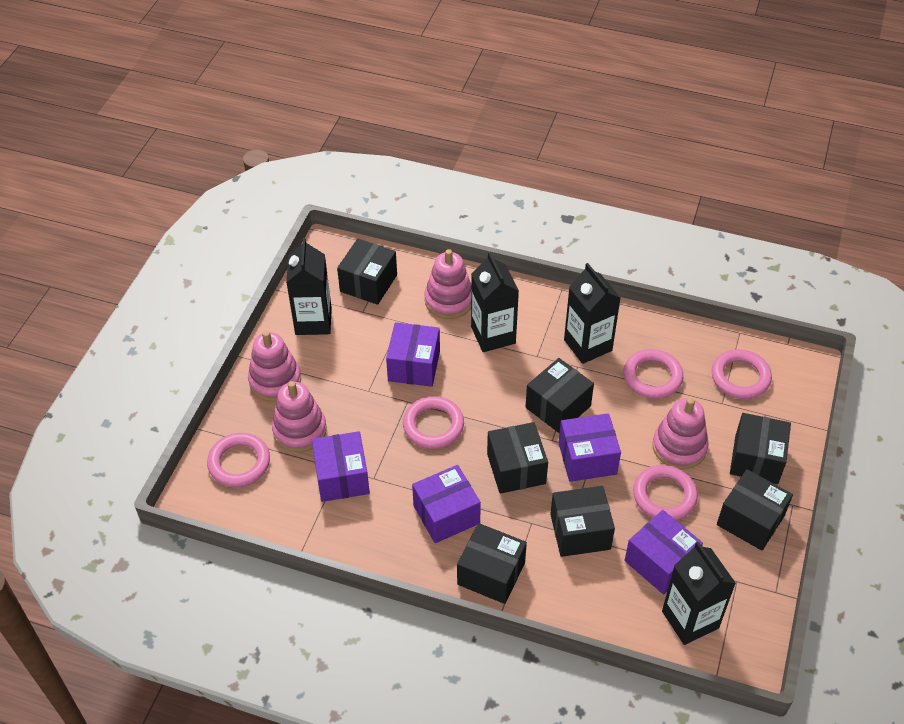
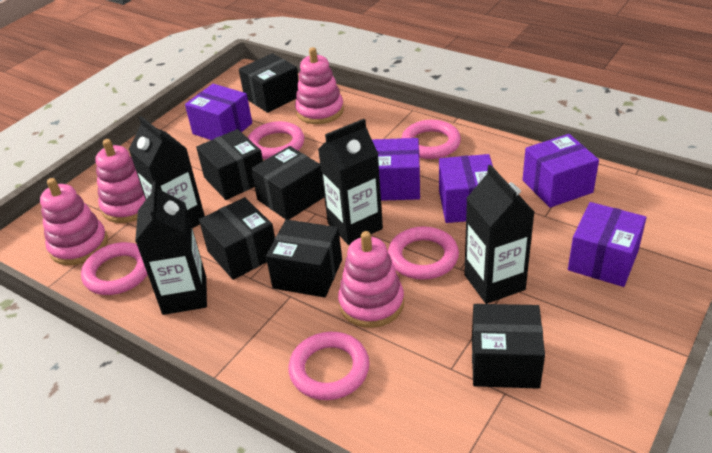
black box: [337,239,397,305] [457,523,527,604] [487,422,548,494] [525,358,594,434] [550,486,615,557] [717,469,793,550] [730,413,791,484] = 7 -> [196,129,263,200] [199,197,275,280] [239,53,299,113] [251,146,324,220] [266,219,342,297] [472,304,545,389] = 6

